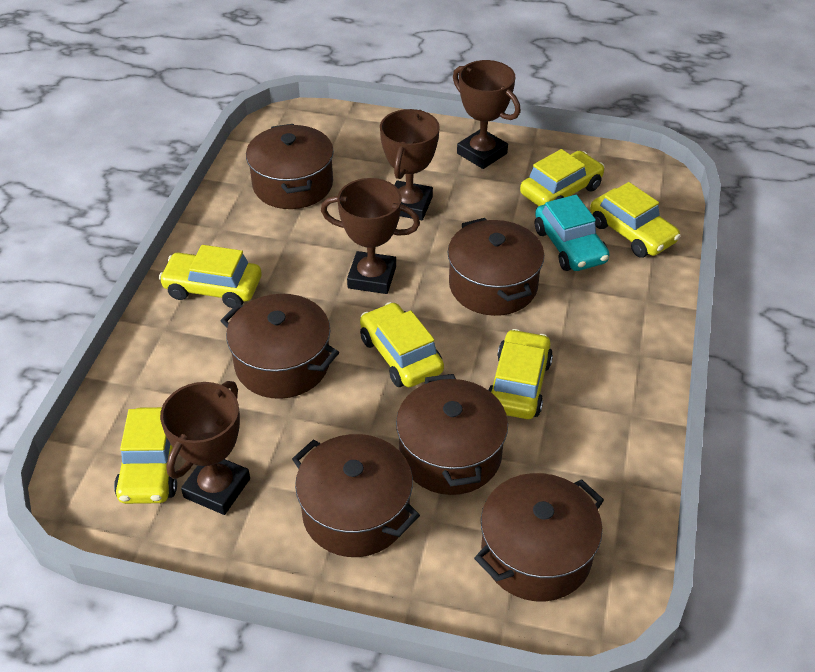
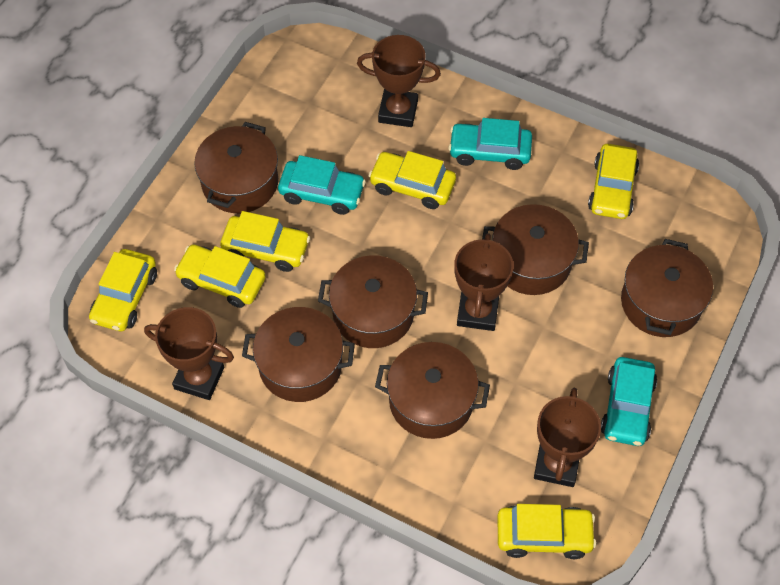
turquoise car: [535,195,610,271] = 1 -> [278,155,366,215] [448,118,532,170] [601,357,657,446] = 3

